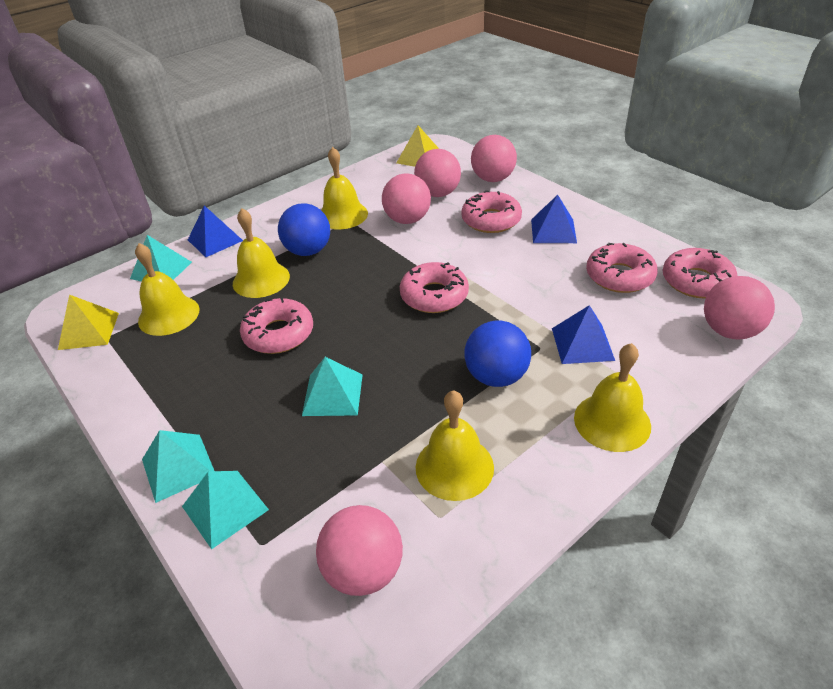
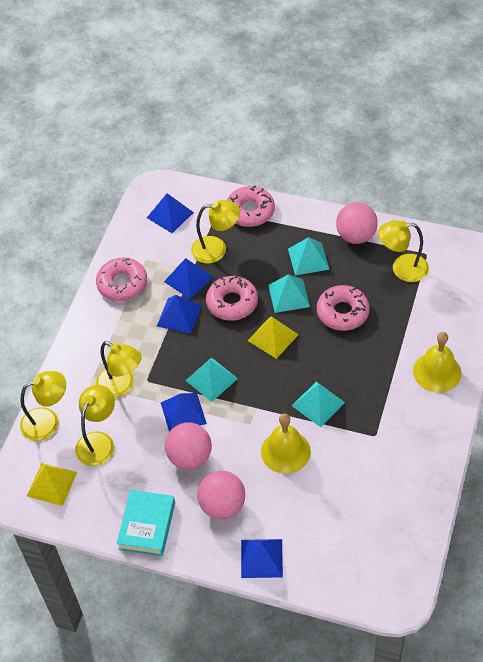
blue ball: [278,203,330,256] [464,321,531,387] = 2 -> none = 0
blue pyramid: [188,206,243,257] [531,195,577,243] [552,305,615,364] = 3 -> [147,193,194,233] [157,295,202,334] [161,393,207,432] [164,258,213,299] [241,539,283,578] = 5
pink ball: [316,505,403,596] [382,173,431,224] [414,149,461,197] [471,135,517,182] [704,276,775,339] = 5 -> [165,422,212,469] [197,471,245,519] [336,202,378,244] = 3
pink donut: [240,298,313,354] [400,262,469,313] [461,190,522,233] [586,243,658,293] [662,248,737,299] = 5 -> [96,257,147,301] [206,276,258,321] [227,185,275,227] [317,285,370,331] = 4
turquoise book: none = 0 -> [116,490,175,556] = 1
yellow bell: [135,243,199,336] [233,208,290,298] [321,147,368,230] [416,390,494,501] [574,343,651,452] = 5 -> [261,413,311,474] [413,332,461,393] = 2
yellow lamp: none = 0 -> [20,371,66,441] [75,385,115,466] [96,341,142,398] [191,200,240,264] [378,220,429,282] = 5

